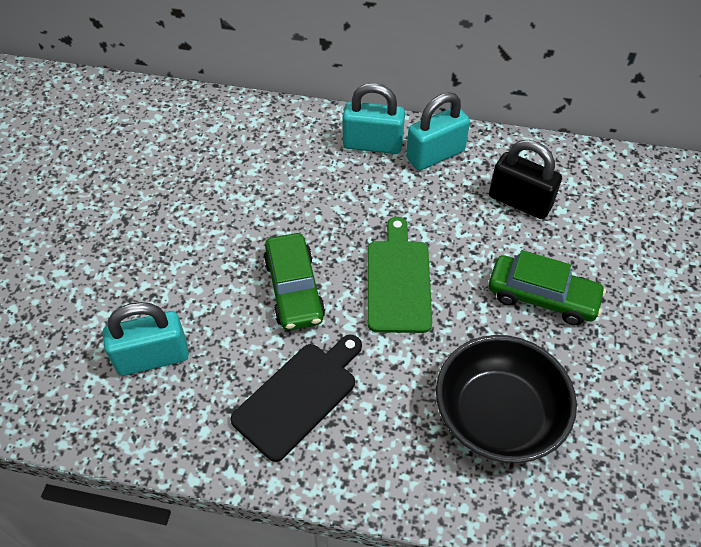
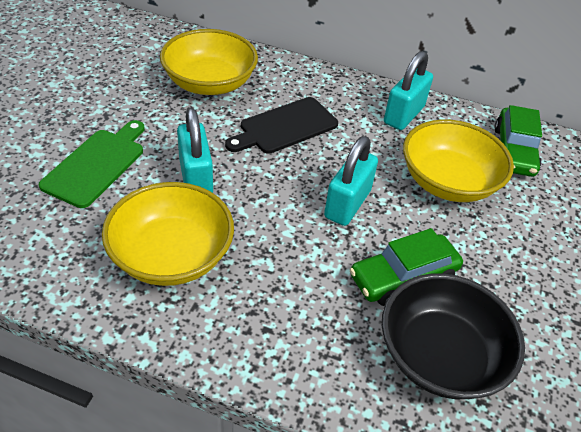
black padlock: [489,140,562,219] = 1 -> none = 0
yellow bowl: none = 0 -> [102,182,234,286] [160,29,258,95] [403,119,514,202] = 3

